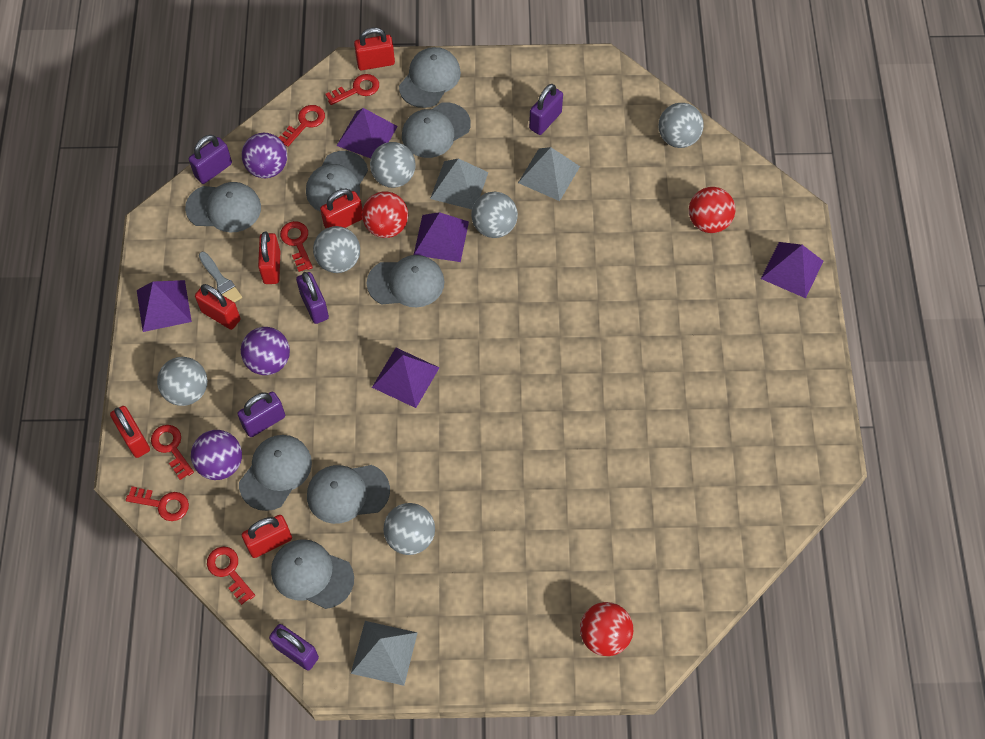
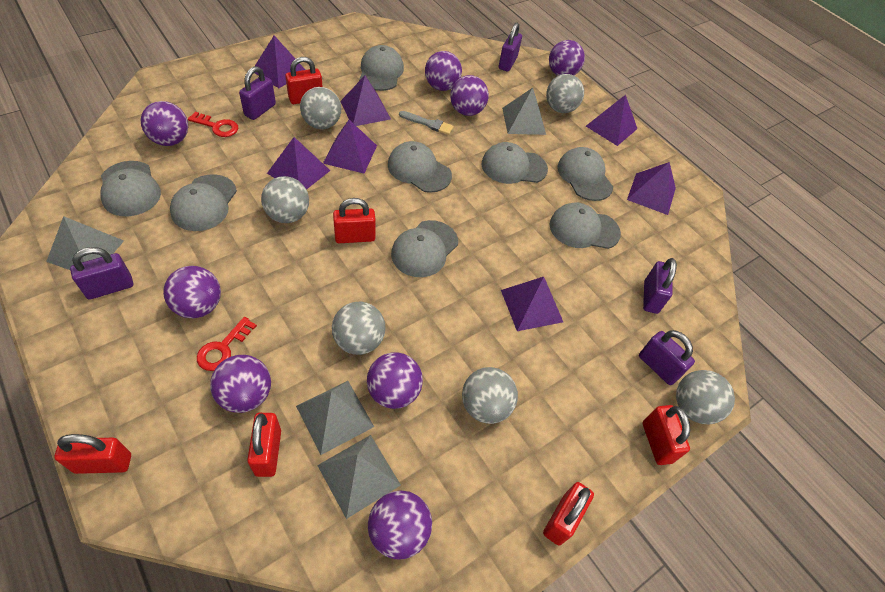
grey pyramid: [351,621,418,686] [430,158,489,209] [518,147,580,201] = 3 -> [46,216,124,270] [296,381,374,455] [317,435,401,519] [502,88,546,135] = 4
purple ball: [191,430,242,480] [241,327,290,375] [242,133,287,178] = 3 -> [141,101,188,146] [163,266,221,319] [210,355,271,413] [367,352,423,409] [368,490,432,559] [425,51,462,91] [450,75,489,116] [549,40,585,76] = 8
purple pyramid: [137,280,192,332] [337,108,398,158] [372,348,440,408] [414,212,469,262] [761,242,823,298] = 5 -> [255,35,305,88] [267,137,331,190] [323,120,377,173] [340,76,391,126] [501,277,563,331] [586,95,637,146] [627,162,676,215] = 7
red ball: [362,192,408,238] [580,602,633,656] [689,187,735,233] = 3 -> none = 0
red key: [126,486,189,521] [151,425,194,480] [207,546,255,605] [278,105,325,147] [280,221,313,272] [326,74,379,105] = 6 -> [188,112,238,137] [197,317,257,371] = 2

